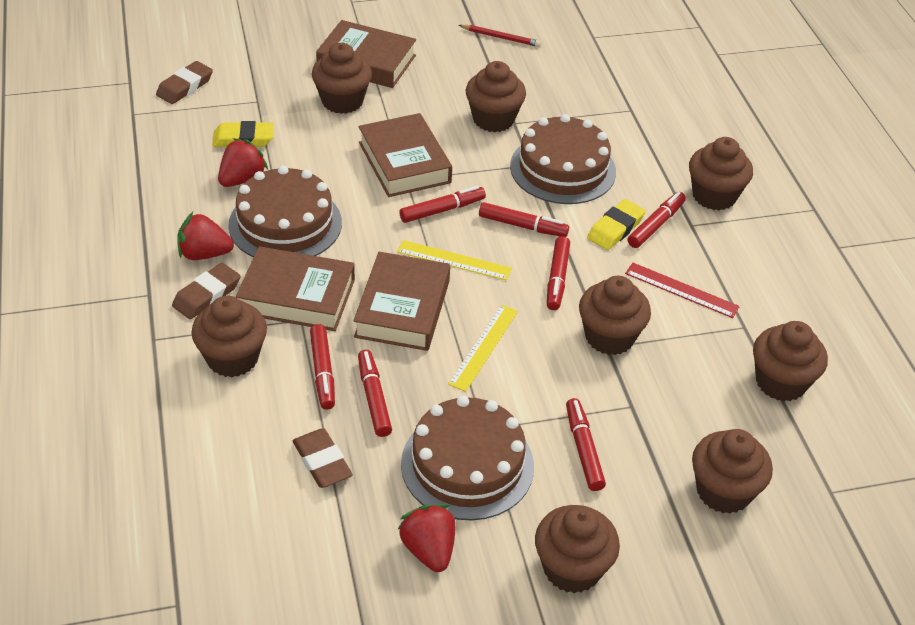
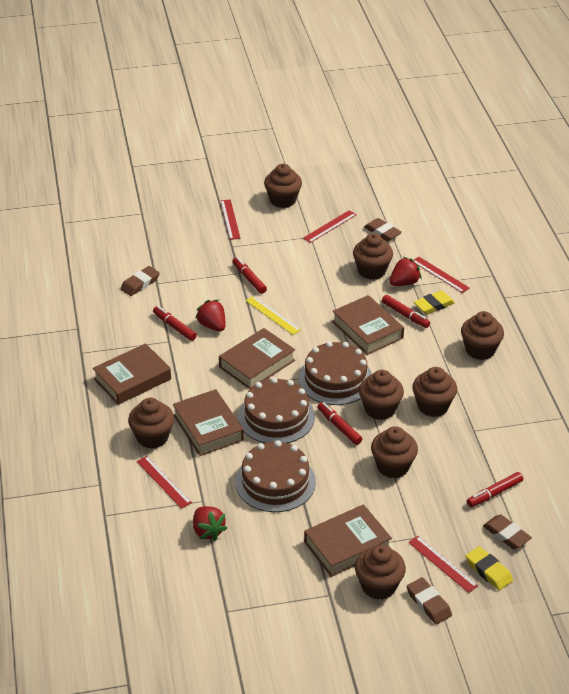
brown book: [236,246,355,331] [316,20,416,88] [353,252,450,351] [359,113,452,197] = 4 -> [93,343,171,405] [173,389,244,456] [219,328,295,389] [304,504,392,577] [332,295,404,355] = 5
brown eraser: [156,61,213,104] [172,263,241,319] [293,428,353,488] = 3 -> [120,266,160,296] [364,218,402,241] [407,577,452,624] [483,515,532,549] = 4
red marker: [310,324,335,410] [358,350,392,437] [399,186,486,223] [479,202,569,237] [547,236,570,310] [566,398,606,491] [628,192,686,248] = 7 -> [153,306,197,341] [232,257,267,294] [318,402,362,445] [382,295,430,328] [467,472,523,507] = 5
red pencil: [459,25,541,47] = 1 -> none = 0
red ruler: [625,263,740,318] = 1 -> [137,456,192,509] [221,199,241,240] [303,210,356,243] [408,536,478,593] [413,257,470,293] = 5
yellow ruler: [397,240,512,280] [448,305,518,392] = 2 -> [246,296,301,335] = 1

